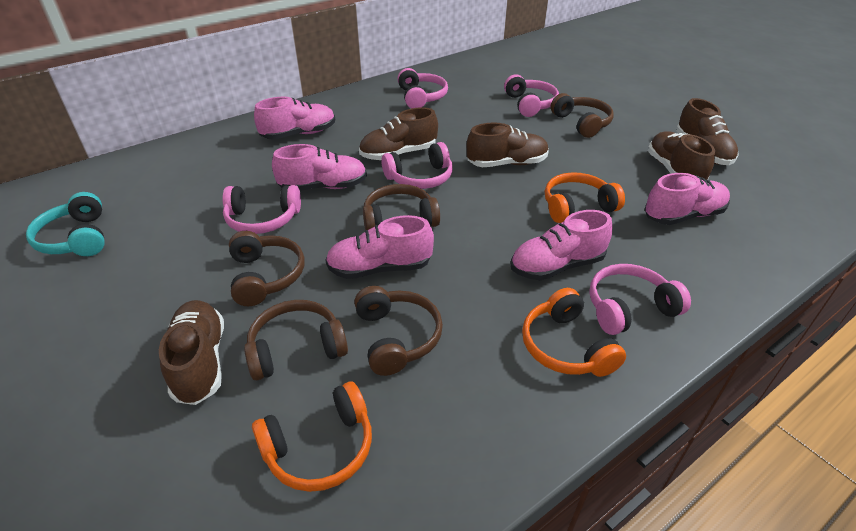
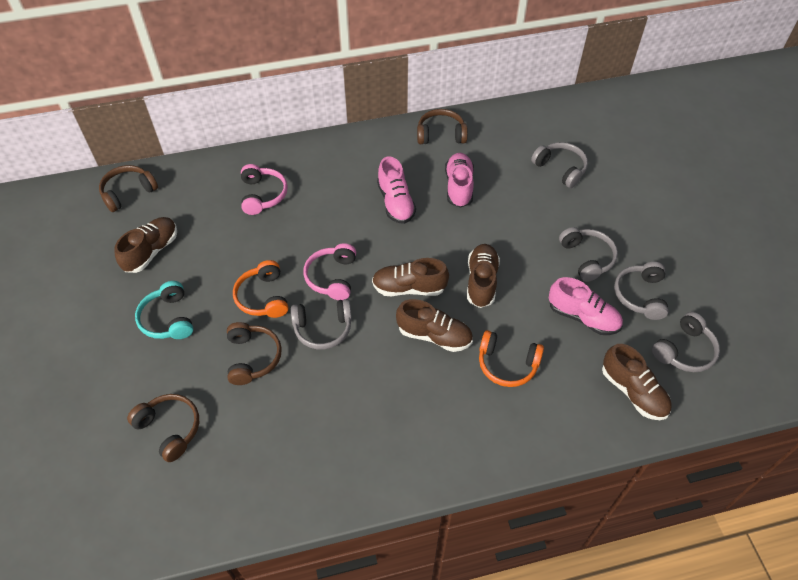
brown headphones: [229,231,304,306] [244,300,348,380] [354,286,443,376] [363,184,440,231] [551,93,614,138] = 5 -> [99,165,158,212] [127,394,199,462] [227,322,282,385] [417,109,468,144] = 4
grey headphones: none = 0 -> [291,299,352,349] [531,142,588,188] [559,227,618,282] [614,262,668,320] [652,312,720,372] = 5
orange headphones: [252,382,372,492] [522,288,626,377] [545,172,625,223] = 3 -> [233,260,288,318] [479,330,544,387] = 2
pink headphones: [223,185,301,234] [381,142,453,189] [397,68,448,108] [504,75,559,117] [589,264,691,335] = 5 -> [241,164,288,215] [303,243,356,300] = 2
pink shoe: [254,96,335,140] [272,144,367,191] [325,215,434,279] [511,210,612,280] [645,173,730,225] = 5 -> [377,156,416,224] [445,153,474,208] [549,277,623,335] = 3

